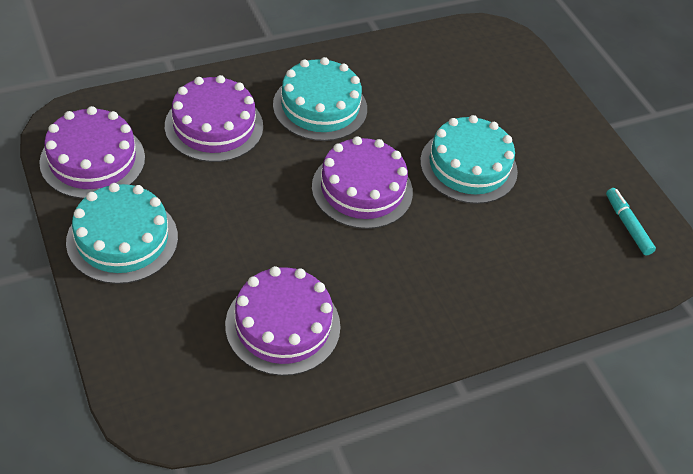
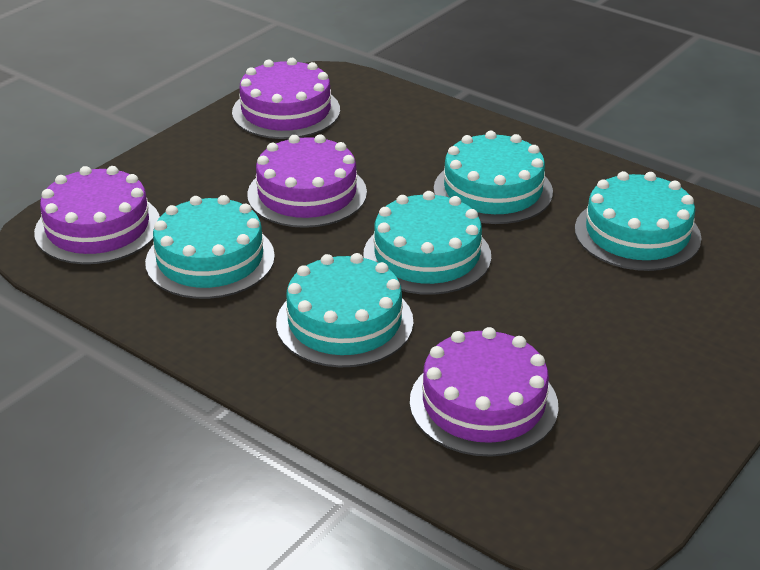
turquoise cake: [66,183,178,284] [273,57,367,141] [420,115,518,204] = 3 -> [145,195,275,299] [276,253,413,367] [363,191,491,295] [434,131,553,224] [575,171,702,271] = 5
turquoise marker: [606,188,656,255] = 1 -> none = 0

